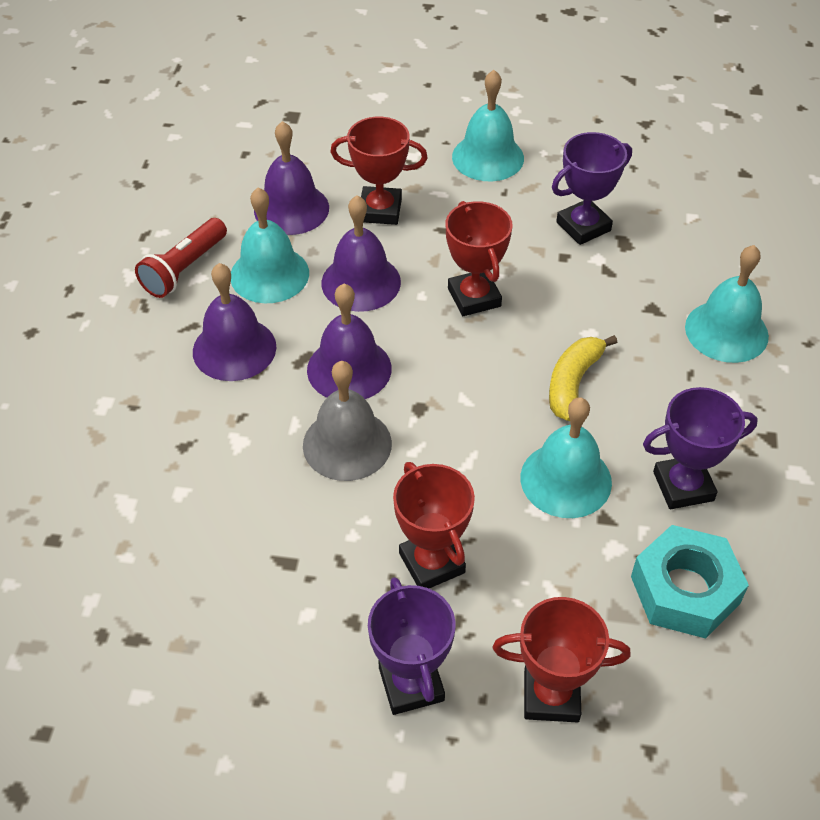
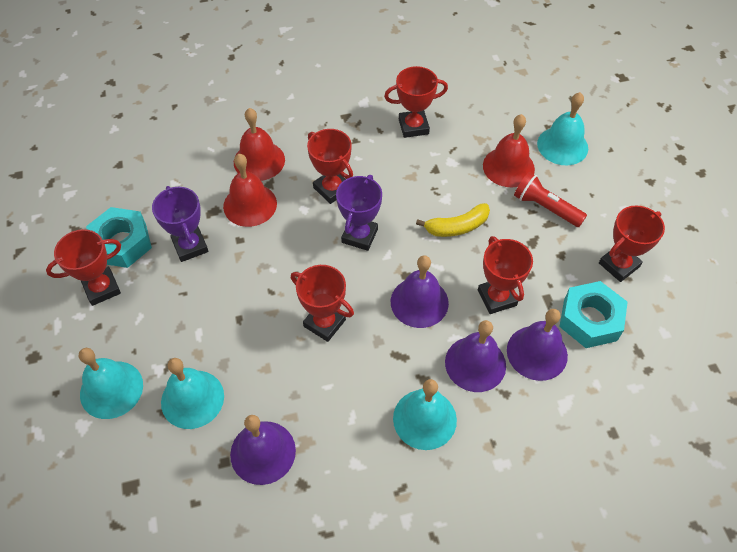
grey bell: [303,361,392,481] = 1 -> none = 0
purple trophy: [368,577,456,715] [552,132,632,245] [643,387,758,509] = 3 -> [152,186,209,262] [336,175,382,251] = 2
red bell: none = 0 -> [223,154,277,227] [234,108,285,181] [483,114,535,187] = 3
red trophy: [330,117,428,225] [393,462,475,588] [445,201,513,316] [493,597,631,722] = 4 -> [46,229,121,306] [291,265,354,342] [307,129,353,204] [384,66,448,138] [478,236,533,314] [599,205,665,282] = 6
turquoise nut: [631,525,749,639] = 1 -> [86,207,152,268] [559,281,628,348] = 2

